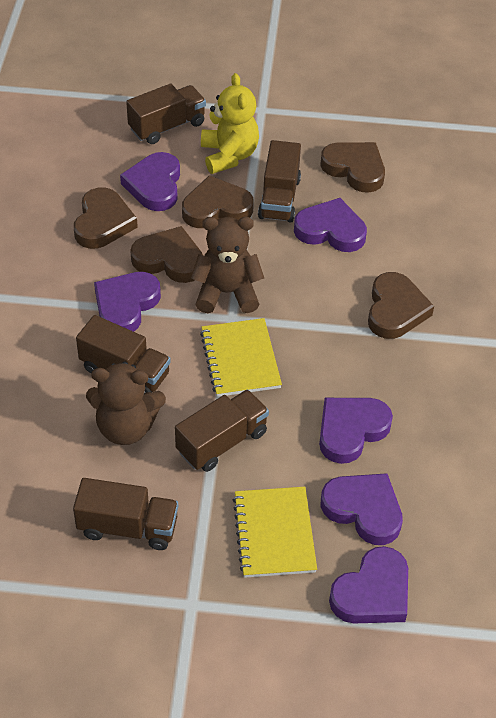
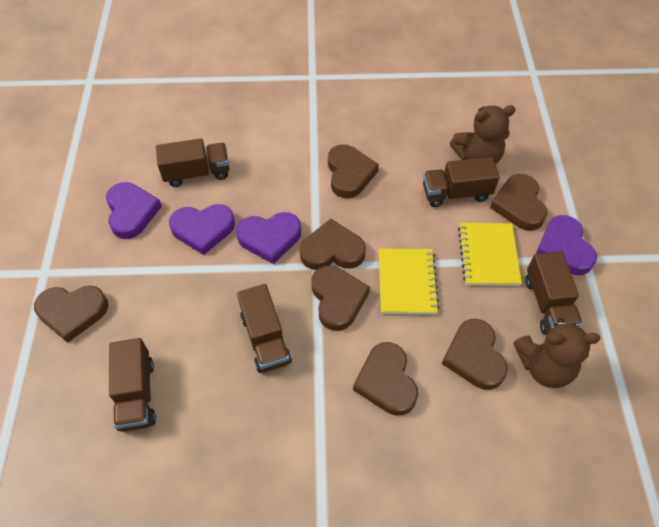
brown heart: [74,187,138,249] [130,226,203,283] [182,175,254,228] [320,142,385,193] [368,272,434,339] = 5 -> [34,285,108,343] [300,219,366,270] [312,266,370,331] [328,144,379,198] [353,342,418,416] [442,319,508,390] [490,174,547,231] = 7
purple heart: [94,272,161,332] [120,152,180,211] [294,198,367,252] [319,398,393,464] [321,473,403,545] [329,546,408,623] = 6 -> [106,182,162,239] [169,204,235,255] [236,212,301,264] [536,215,597,275] = 4
yellow teddy bear: [201,73,259,174] = 1 -> none = 0

